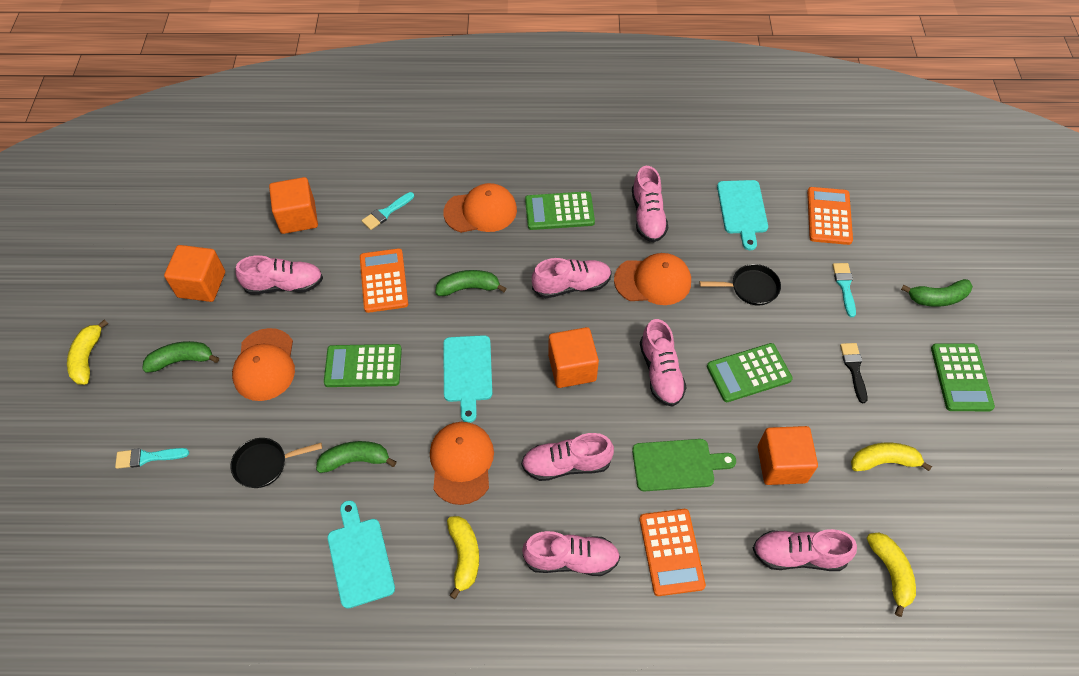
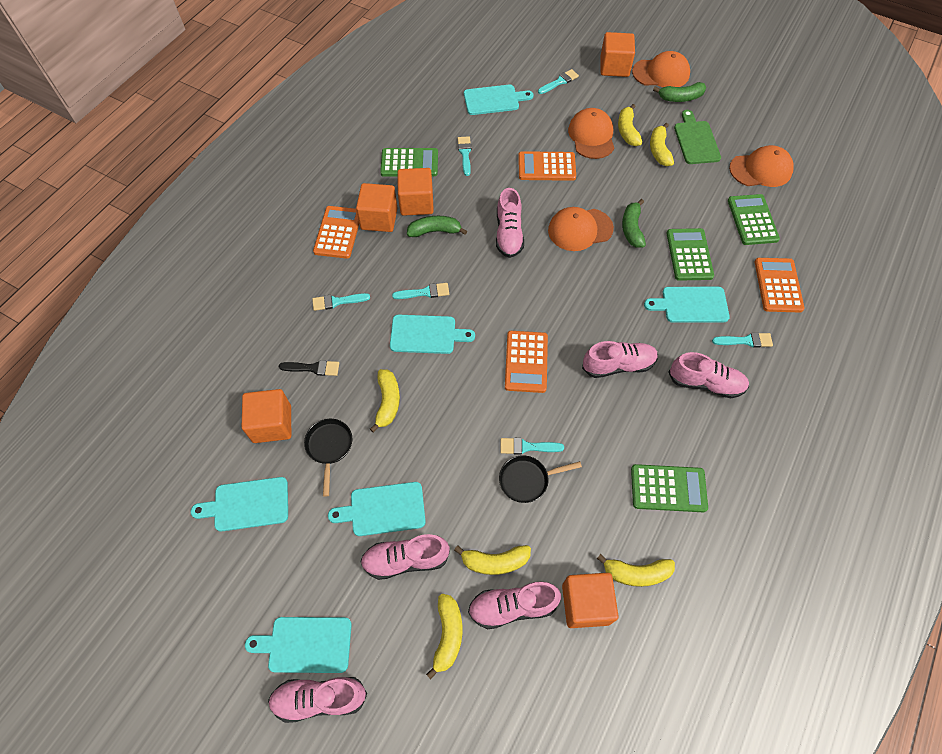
green banana: [142,341,219,373] [316,441,396,473] [435,270,506,296] [901,279,973,307] = 4 -> [407,216,467,237] [622,199,646,248] [653,82,706,102] = 3
orange calculator: [360,248,408,313] [639,509,706,596] [807,187,853,245] = 3 -> [313,206,359,259] [505,331,548,393] [518,151,576,181] [755,258,805,313] = 4
orange cube: [164,245,225,302] [269,177,318,234] [548,327,599,388] [758,426,818,485] = 4 -> [242,389,291,443] [356,183,398,232] [397,168,434,216] [562,573,619,628] [600,32,635,77] = 5
pink shoe: [235,255,323,295] [521,433,614,481] [522,531,620,576] [532,258,612,298] [632,166,668,242] [640,319,687,407] [753,529,857,571] = 7 -> [268,677,367,723] [360,534,450,580] [468,582,561,629] [496,188,524,258] [582,341,658,378] [668,352,749,398] = 6
turquoise brush: [115,448,189,469] [362,192,414,230] [832,263,856,317] = 3 -> [312,293,370,311] [392,283,449,299] [458,136,471,176] [500,438,564,455] [538,69,579,94] [712,332,773,348] = 6
turquoise cutting board: [328,500,395,609] [443,335,492,423] [717,180,768,251] = 3 -> [191,477,288,531] [245,617,352,673] [328,482,426,536] [390,315,475,354] [464,85,533,115] [644,287,730,323] = 6
yellow banana: [67,320,108,385] [447,516,479,599] [851,443,932,471] [867,532,916,617] = 4 -> [370,369,400,433] [426,594,462,679] [454,545,531,575] [597,554,675,587] [618,104,642,146] [650,123,674,166] = 6

